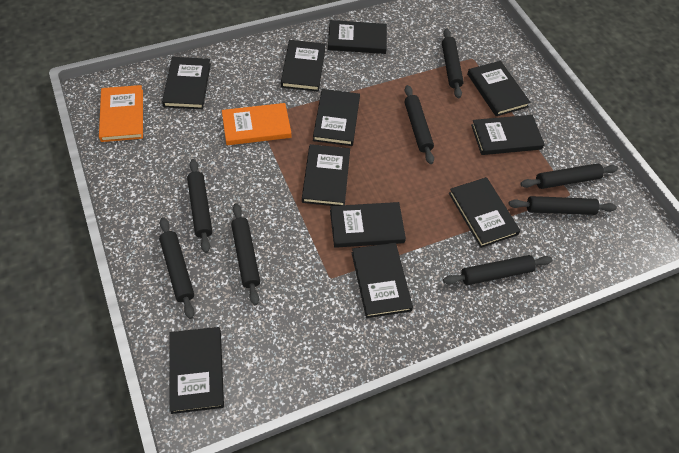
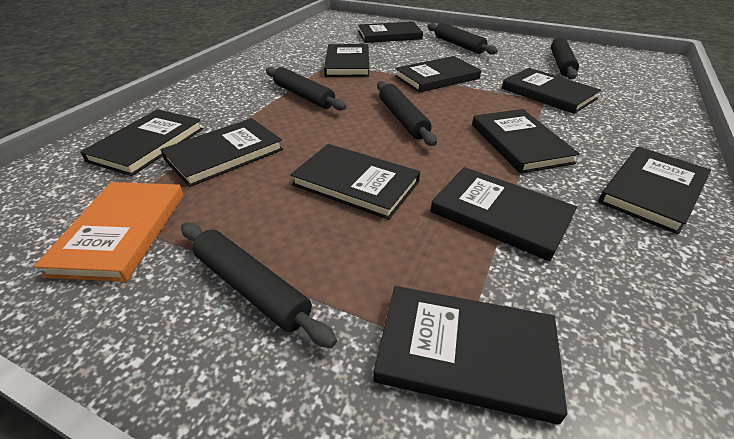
black rolling pin: [159,217,195,319] [187,159,212,253] [231,203,260,305] [405,85,434,164] [442,28,464,98] [443,255,553,285] [509,196,617,215] [520,163,618,189] = 8 -> [181,222,337,348] [266,67,346,111] [377,81,437,146] [427,23,498,55] [551,37,579,79] = 5
orange book: [99,85,143,142] [222,103,291,145] = 2 -> [34,182,184,282] = 1

